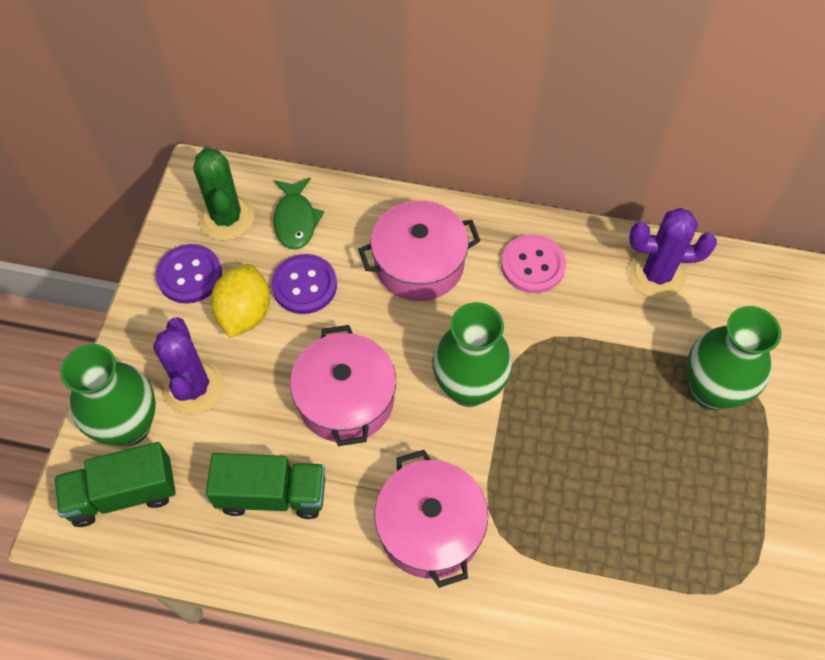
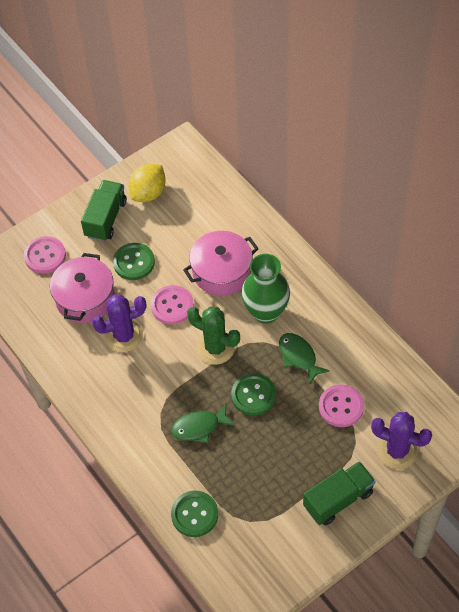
green button: none = 0 -> [113,243,155,280] [171,491,218,537] [231,373,276,416] = 3
green fish: [273,178,324,250] = 1 -> [171,404,235,443] [279,333,330,385] = 2
green vase: [60,344,156,446] [432,302,512,407] [686,306,781,410] = 3 -> [241,254,290,324] = 1
pink button: [501,234,566,293] = 1 -> [24,236,66,274] [151,285,194,324] [319,384,364,427] = 3
pink pot: [290,325,396,446] [358,200,481,301] [375,450,488,588] = 3 -> [50,253,115,323] [183,231,259,296] = 2
purple button: [156,244,222,304] [271,254,337,314] = 2 -> none = 0

